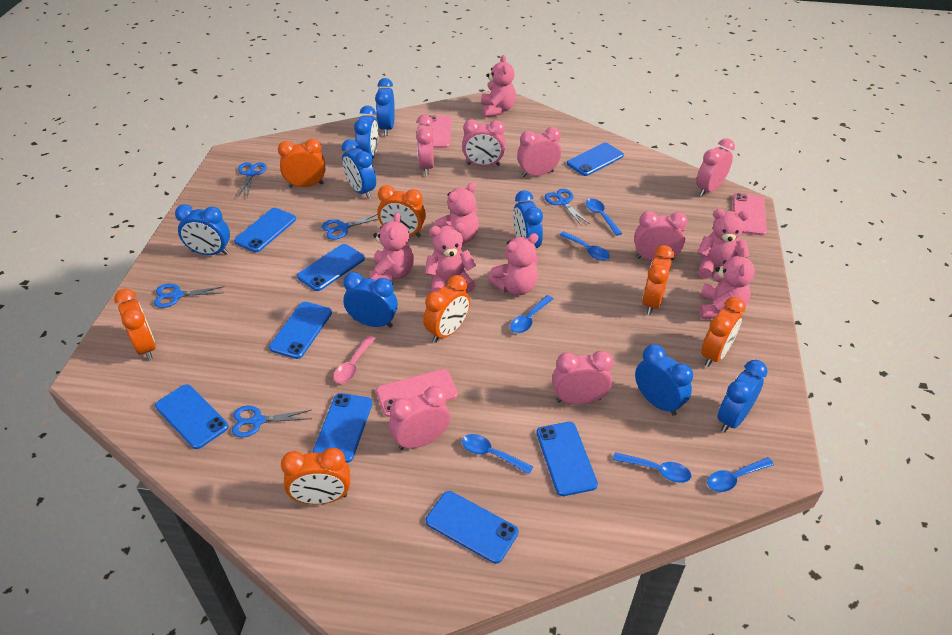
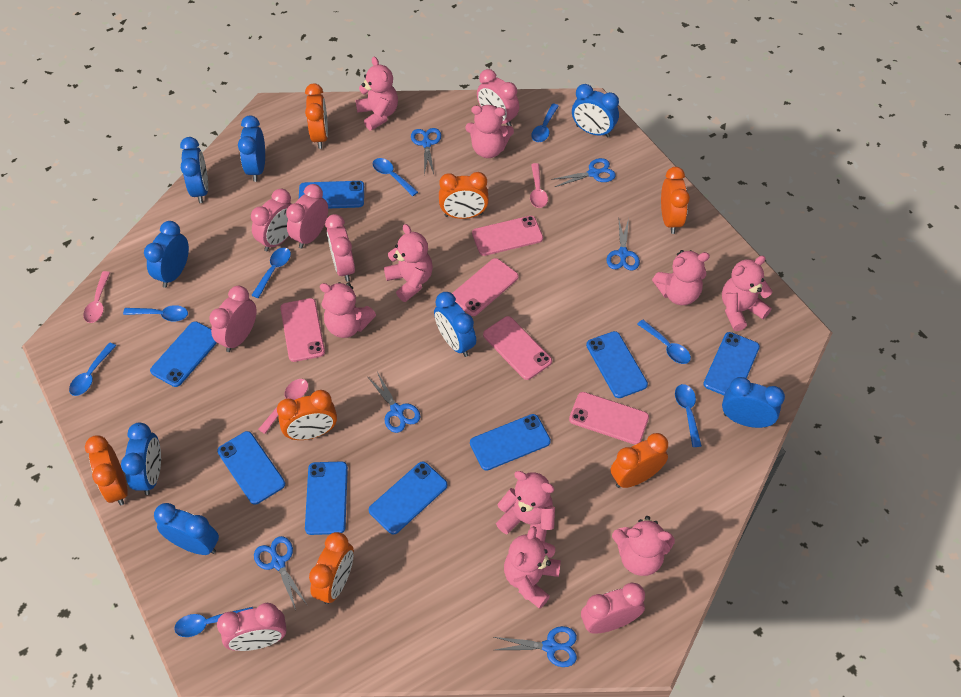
blue scissors: [154,284,225,308] [232,406,312,437] [238,162,267,197] [322,214,378,240] [545,189,590,226] = 5 -> [254,536,308,610] [368,372,421,433] [411,128,441,175] [494,626,577,667] [551,158,616,187] [606,218,640,270] = 6
blue spoon: [462,434,533,474] [510,295,553,333] [560,231,610,261] [586,199,622,236] [613,452,691,483] [707,457,774,492] = 6 -> [69,342,116,396] [123,305,188,321] [174,607,253,637] [251,247,291,298] [372,158,418,196] [531,103,559,142] [637,319,691,364] [675,384,702,447] = 8
pink phone: [376,369,458,417] [424,115,452,148] [733,193,767,235] = 3 -> [280,298,325,362] [452,258,519,316] [472,216,543,256] [483,316,552,380] [569,392,649,445] = 5
pink spoon: [334,336,376,383] = 1 -> [83,271,110,323] [258,379,308,434] [530,163,548,208] = 3
pink teddy bear: [369,212,414,282] [425,223,476,293] [434,182,479,243] [481,55,516,117] [488,233,539,295] [697,209,750,279] [699,247,755,319] = 7 -> [320,282,376,338] [355,57,398,131] [384,224,433,302] [465,105,514,158] [496,471,555,542] [504,526,561,609] [612,516,675,576] [652,250,710,305] [722,256,773,331] = 9

